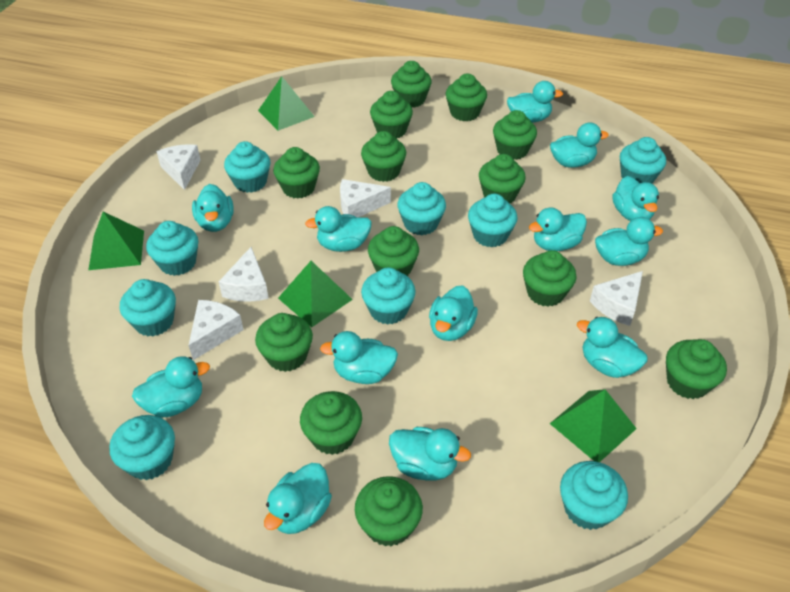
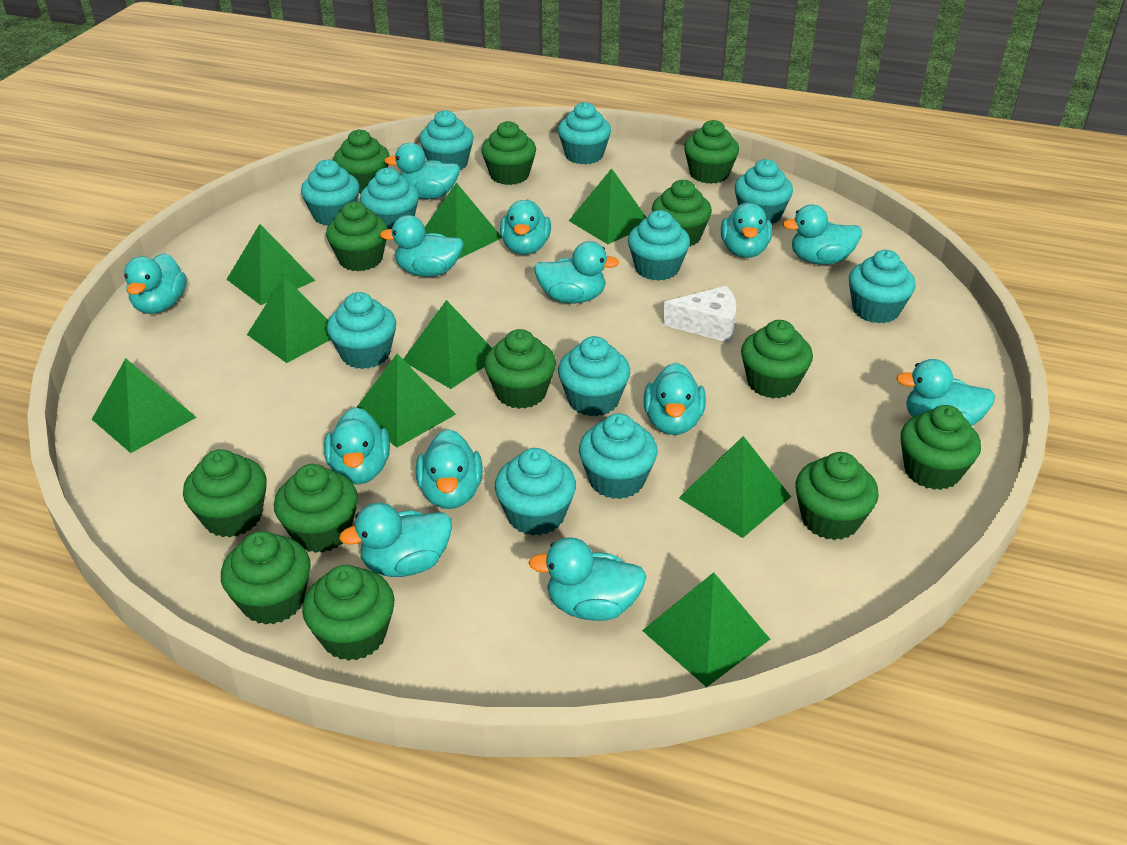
green pyramid: [88,212,144,270] [258,76,315,131] [278,261,353,327] [550,389,637,462] = 4 -> [92,358,197,453] [226,224,315,305] [247,276,331,363] [357,353,456,448] [403,300,492,389] [425,182,501,259] [569,168,647,244] [642,572,770,687] [679,436,791,538] = 9
turquoise cupcake: [109,415,175,480] [120,279,176,337] [146,221,198,276] [224,141,270,193] [361,267,416,325] [398,182,446,235] [468,194,518,247] [560,461,628,530] [620,137,666,184] = 9 -> [301,159,360,226] [327,292,396,369] [360,168,419,229] [420,110,474,170] [495,448,576,536] [558,102,611,164] [558,336,630,416] [579,414,658,499] [628,210,690,281] [735,159,793,225] [849,250,916,323] = 11
white cheese: [156,144,201,190] [189,300,244,360] [219,247,269,302] [340,179,391,217] [590,271,643,326] = 5 -> [663,286,736,343] = 1

